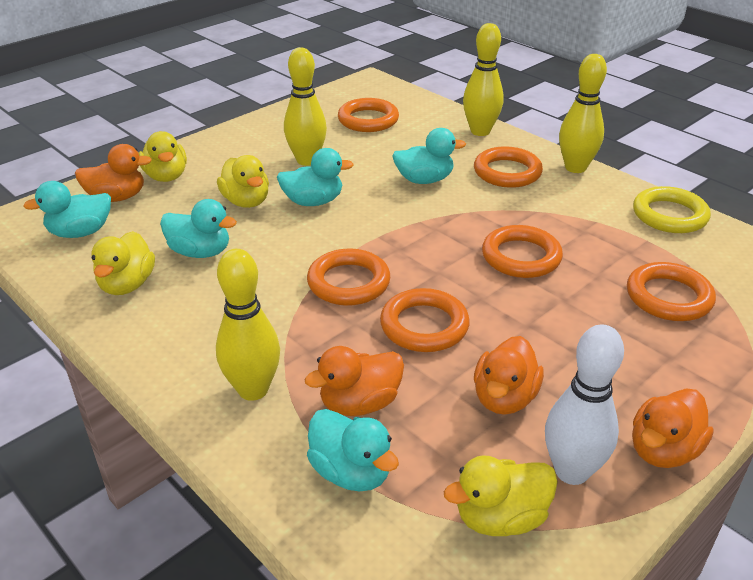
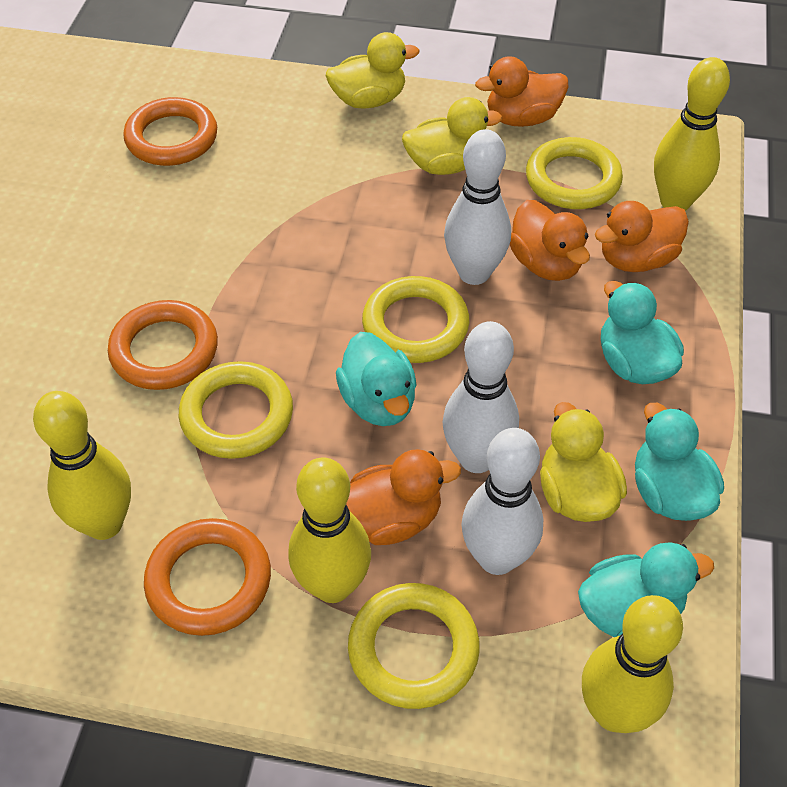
orange ring: [307,248,391,306] [338,98,399,132] [380,288,470,352] [474,146,543,188] [482,225,563,278] [627,262,716,321] = 6 -> [108,300,218,390] [123,97,217,166] [144,518,271,636] = 3
turquoise duck: [23,181,111,238] [160,199,237,258] [277,148,354,206] [307,409,399,491] [392,128,466,184] = 5 -> [336,332,417,426] [578,542,714,637] [601,281,684,384] [635,403,724,521] = 4
white bowling pin: [545,325,624,485] = 1 -> [443,321,519,473] [444,129,511,285] [461,428,543,575] = 3
yellow duck: [91,231,155,295] [139,131,187,182] [217,155,269,208] [444,455,558,536] = 4 -> [326,32,419,109] [402,97,502,175] [540,402,627,522] = 3
yellow ring: [633,186,711,233] = 1 -> [179,361,293,459] [348,583,480,709] [362,276,469,363] [526,137,623,209] = 4

